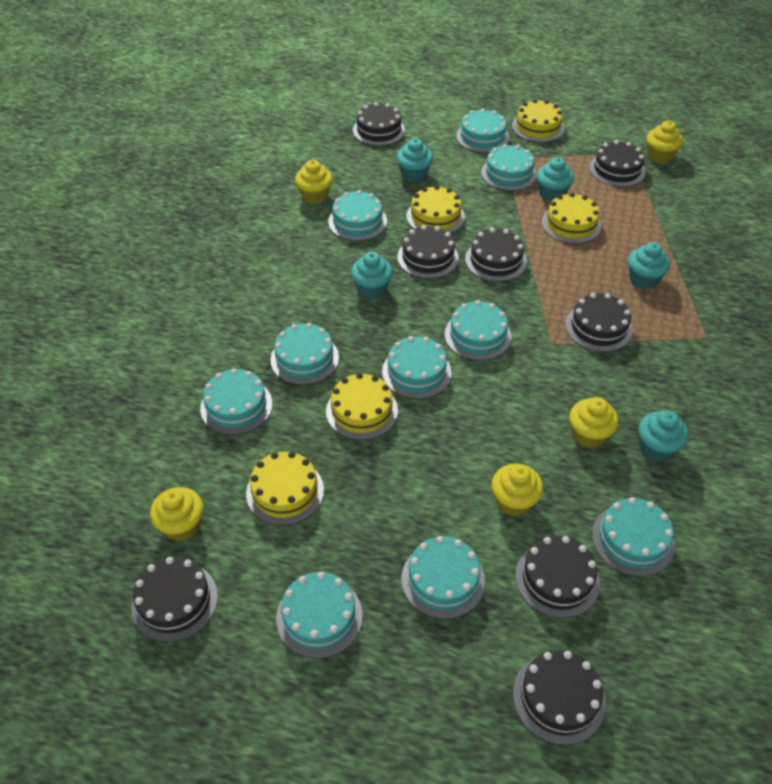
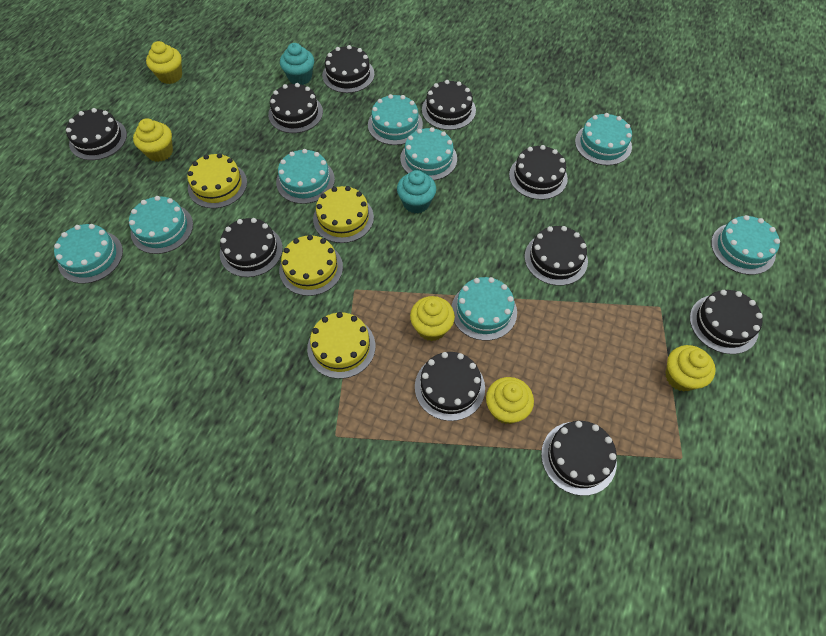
black cake: [131,557,218,642] [353,102,405,146] [397,225,459,279] [465,228,527,282] [513,650,606,745] [515,536,600,618] [566,293,633,352] [589,140,646,187] = 8 -> [66,108,127,160] [220,218,283,277] [268,83,323,133] [322,45,374,93] [415,352,485,421] [422,80,476,130] [509,145,568,200] [525,226,588,286] [541,421,617,496] [690,290,763,354] = 10
turquoise cake: [200,368,272,435] [270,323,339,385] [276,572,363,659] [328,190,387,241] [382,336,451,399] [401,536,485,619] [445,300,511,361] [456,108,509,153] [481,144,537,191] [592,497,674,576] = 10 -> [54,224,123,284] [129,196,193,254] [276,149,335,204] [368,94,423,145] [400,127,457,180] [452,277,517,341] [575,113,632,165] [711,215,780,275] = 8
turquoise cupcake: [351,252,393,299] [397,138,433,182] [537,157,574,202] [628,242,670,289] [638,410,689,462] = 5 -> [280,43,314,85] [397,170,436,213] = 2
yellow cake: [246,451,324,525] [326,373,398,440] [406,185,465,234] [512,99,564,142] [542,193,601,244] = 5 -> [187,153,247,208] [279,235,343,296] [307,312,375,379] [313,186,374,243] = 4

